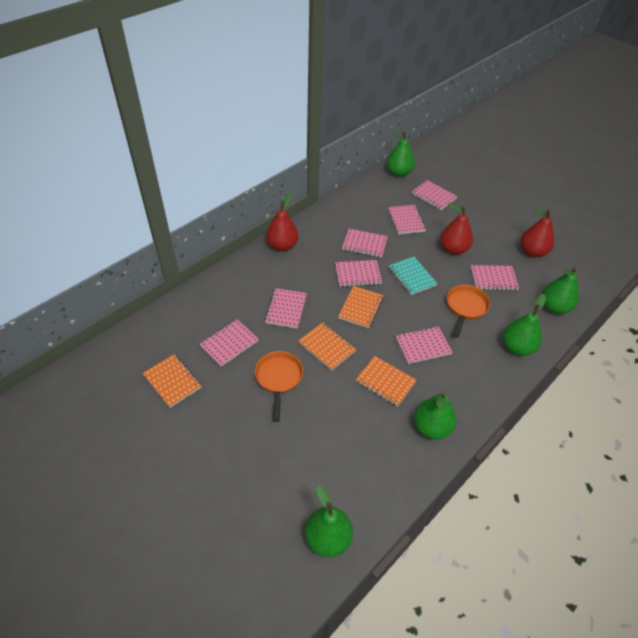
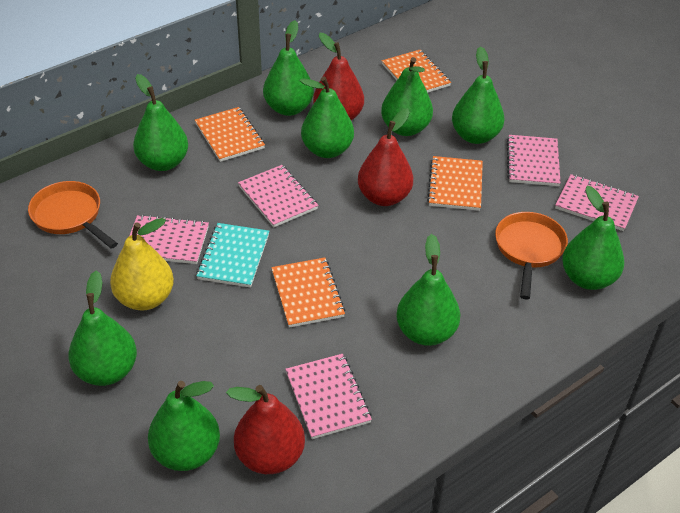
green pear: [305,485,353,557] [387,131,415,177] [414,392,456,440] [503,294,546,356] [542,266,579,314] = 5 -> [68,270,137,386] [133,74,188,171] [148,381,220,471] [263,20,314,116] [300,77,354,158] [381,57,433,136] [396,234,461,346] [452,46,504,144] [562,186,624,290] = 9
pink notebook: [199,319,258,366] [265,288,307,329] [335,260,382,287] [342,229,388,257] [388,205,426,234] [396,326,453,364] [412,180,458,210] [471,265,519,290] = 8 -> [129,214,209,264] [238,165,318,228] [285,354,372,439] [507,135,561,186] [555,174,639,231] = 5
yellow pear: none = 0 -> [110,218,174,310] = 1

